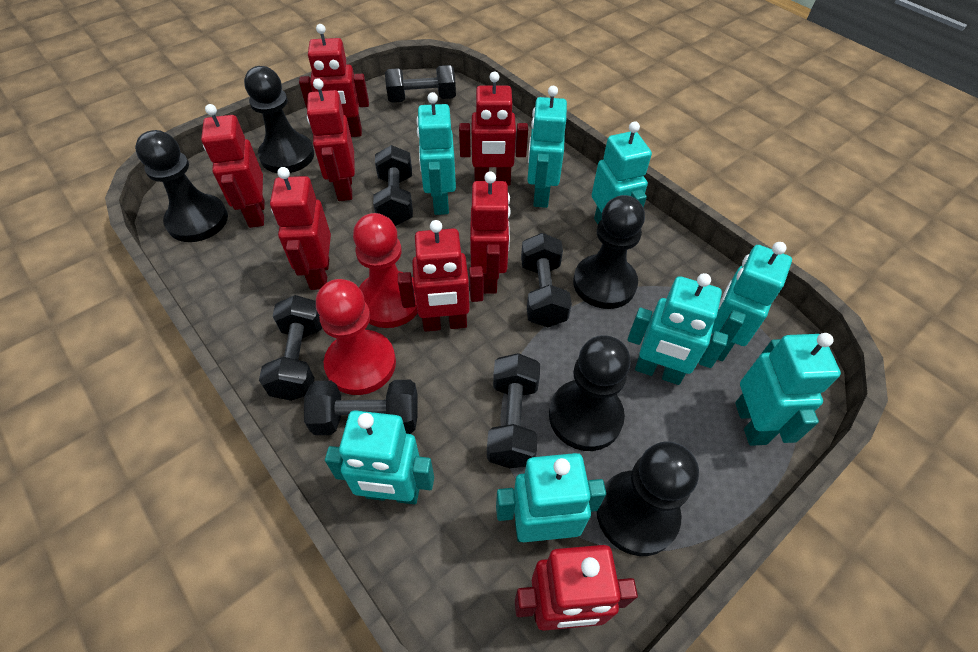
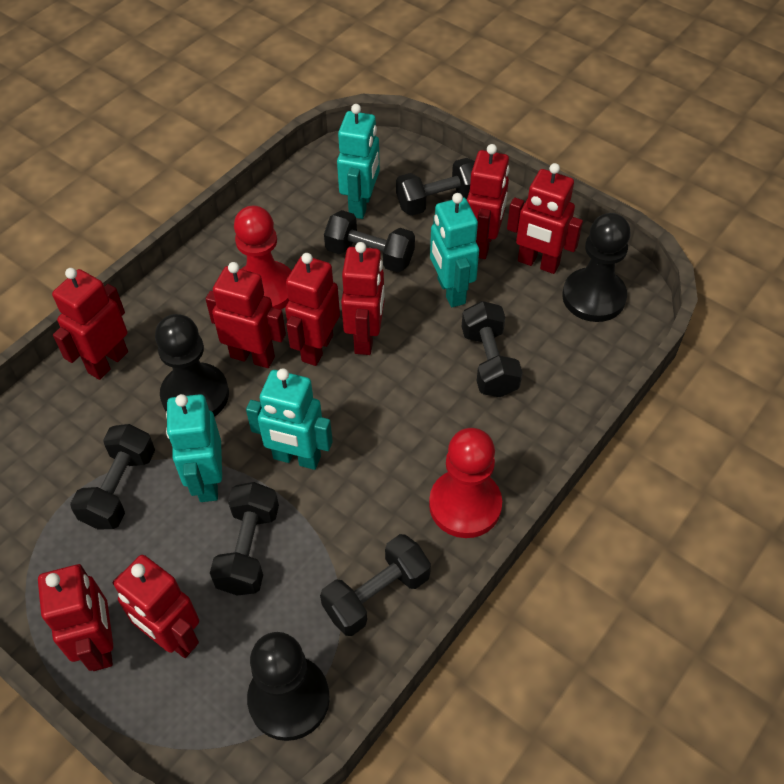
black pawn: [135,130,228,242] [244,66,314,173] [549,335,630,451] [573,195,645,309] [597,442,699,556] = 5 -> [155,314,229,417] [247,632,330,741] [562,213,631,322] = 3
turquoise robot: [325,410,434,504] [416,92,456,215] [496,453,606,542] [527,86,567,208] [592,121,652,224] [628,273,728,385] [712,242,792,361] [735,333,841,446] = 8 -> [166,394,222,502] [246,368,333,470] [337,104,380,219] [430,193,479,307] = 4

